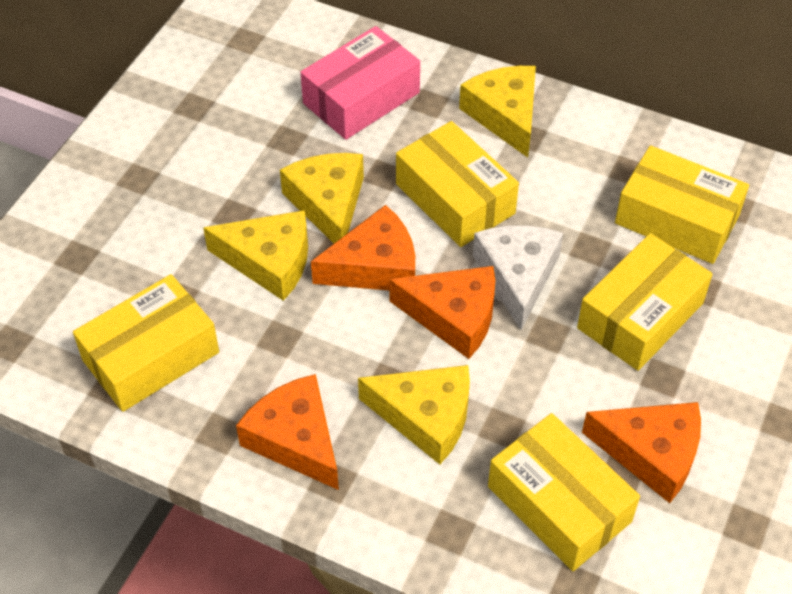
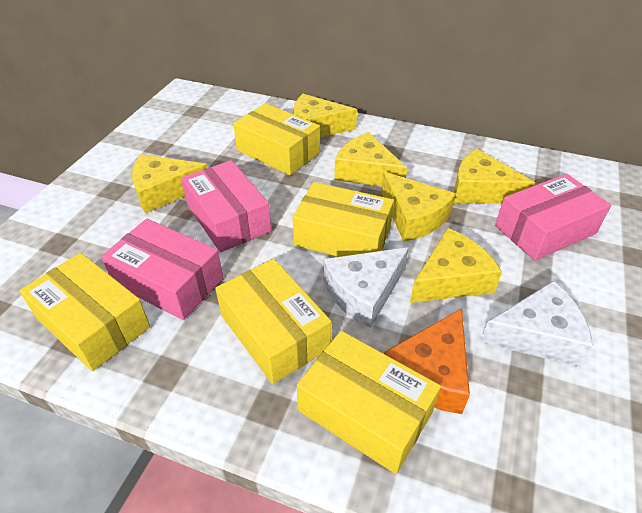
orange cheese: [236,374,339,490] [311,205,415,290] [389,266,495,359] [582,402,701,503] = 4 -> [384,308,470,414] = 1
pink box: [300,26,420,140] = 1 -> [101,219,223,320] [181,160,272,252] [495,174,611,261] = 3
white cheese: [473,225,563,330] = 1 -> [324,247,409,328] [480,281,593,367] = 2
yellow cheese: [203,210,308,301] [280,153,364,244] [358,365,470,464] [459,66,536,158] = 4 -> [132,154,208,213] [293,94,357,137] [334,132,407,186] [381,172,456,242] [410,228,502,303] [454,149,535,204] = 6

